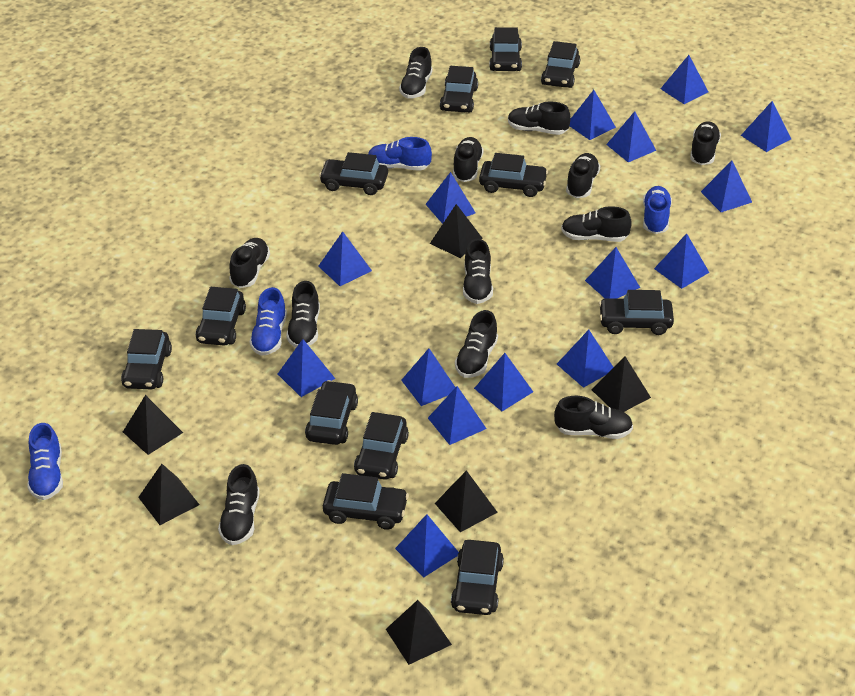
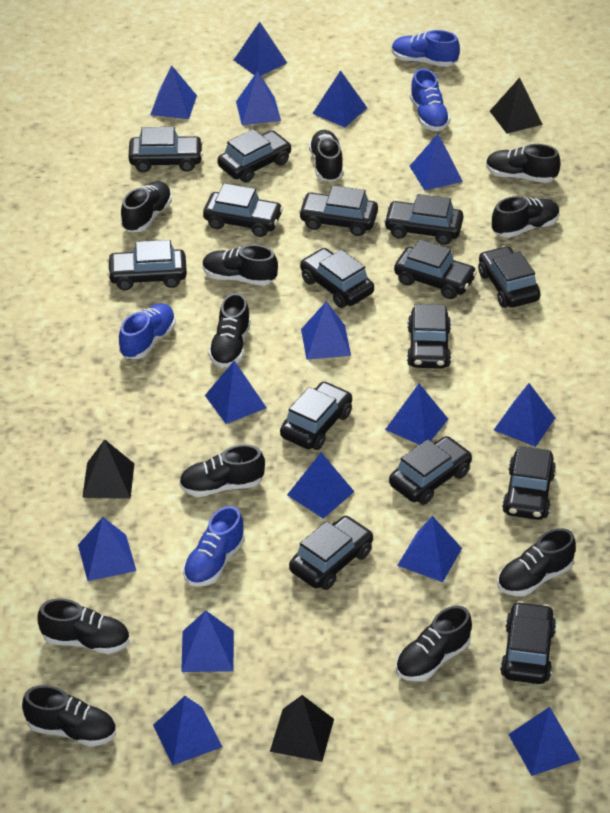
black car: [121,329,172,389] [196,287,246,345] [305,380,358,445] [319,152,388,195] [323,473,409,530] [354,412,409,480] [440,66,478,112] [451,540,504,615] [479,153,548,197] [489,27,522,71] [541,41,580,88] [599,290,674,335] = 12 -> [107,240,187,290] [129,127,203,172] [203,183,283,237] [217,129,292,183] [280,381,352,450] [289,516,373,590] [298,186,378,236] [300,248,374,308] [384,194,463,245] [389,436,472,505] [394,239,477,299] [407,304,451,369] [478,246,541,308] [500,601,556,684] [502,446,556,520] = 15
black pyramid: [123,395,183,455] [138,464,200,525] [386,600,452,665] [430,204,483,258] [435,470,498,532] [592,357,651,412] = 6 -> [82,439,134,499] [270,695,334,762] [490,78,543,134] = 3
black shoe: [218,464,260,545] [229,238,270,288] [286,281,320,347] [399,47,433,99] [453,137,483,182] [455,310,498,378] [463,239,493,304] [508,101,571,135] [554,396,633,439] [561,206,632,242] [566,153,600,198] [690,121,721,165] = 12 -> [22,685,116,747] [38,598,130,654] [121,181,172,232] [179,445,265,497] [203,245,278,286] [208,293,251,368] [309,130,343,182] [396,606,472,682] [486,144,561,183] [492,196,560,238] [497,528,576,596] = 11

